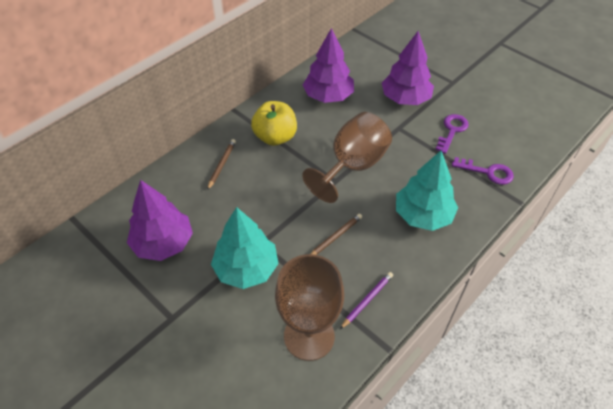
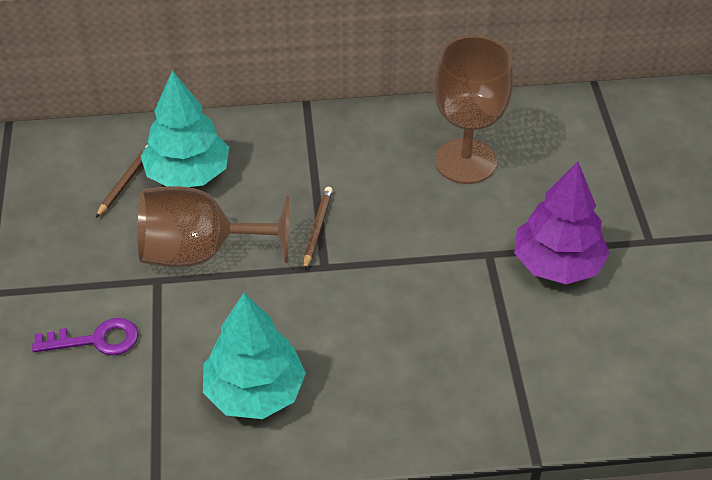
purple key: [435,114,469,154] [452,157,514,185] = 2 -> [32,318,138,355] = 1
purple pencil: [340,272,393,329] = 1 -> none = 0
purple tree: [127,180,193,261] [303,28,354,103] [382,31,434,105] = 3 -> [514,162,610,284] = 1
yellow apple: [251,101,297,146] = 1 -> none = 0

